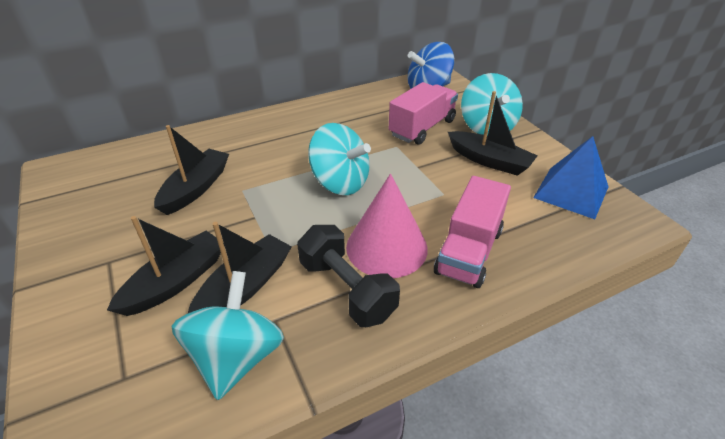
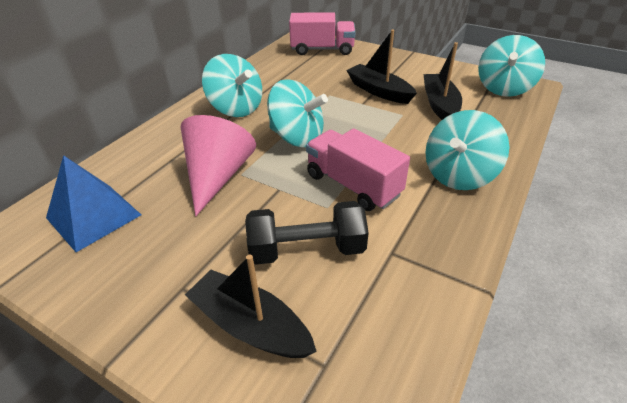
black boat: [107,216,224,316] [154,125,229,215] [188,222,292,313] [448,91,538,176] = 4 -> [185,254,317,358] [346,30,417,104] [423,42,462,120] = 3
blue spinning top: [408,42,454,89] = 1 -> none = 0
turquoise spinning top: [171,271,284,400] [308,123,371,195] [461,73,523,136] = 3 -> [202,54,262,117] [267,79,328,147] [425,110,509,190] [478,35,545,97] = 4

